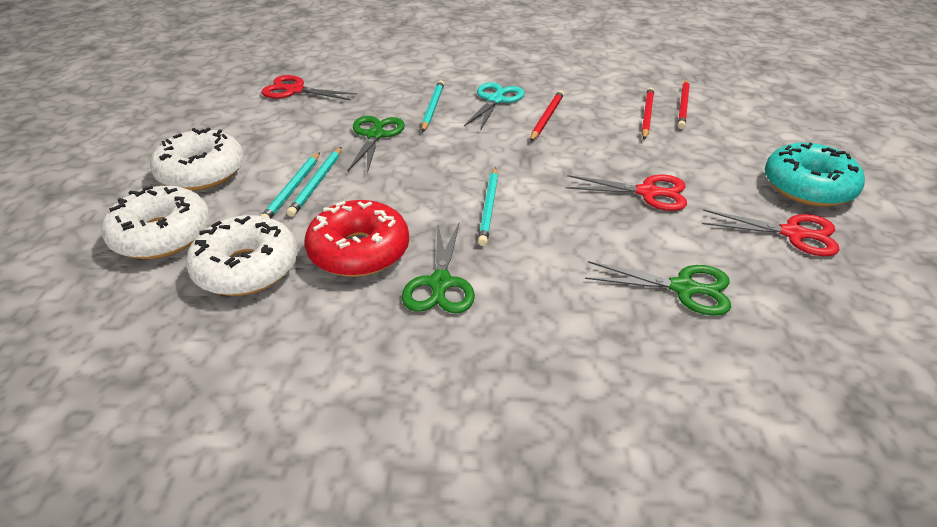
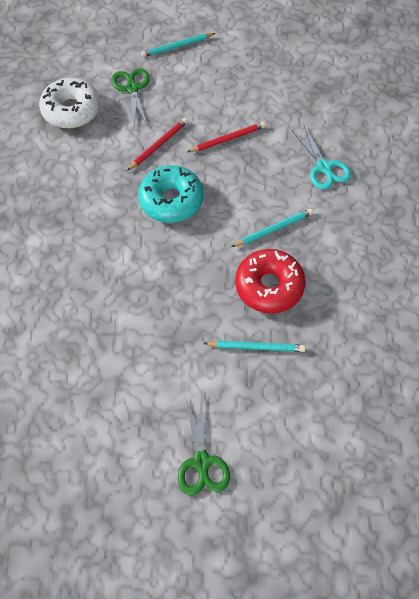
green scissors: [348,116,405,174] [402,224,475,313] [585,261,731,316] = 3 -> [111,68,150,125] [178,395,230,496] = 2
red pencil: [530,90,564,142] [641,87,654,140] [678,80,690,129] = 3 -> [127,118,188,171] [187,122,266,152] = 2
red scissors: [261,75,358,100] [566,175,687,211] [702,209,840,256] = 3 -> none = 0
turquoise pencil: [261,152,320,218] [287,147,342,217] [421,80,444,132] [478,167,498,246] = 4 -> [141,33,215,57] [203,340,306,352] [232,209,313,247] = 3
white donut: [101,186,210,259] [150,128,244,191] [186,215,298,296] = 3 -> [39,78,101,128] = 1

